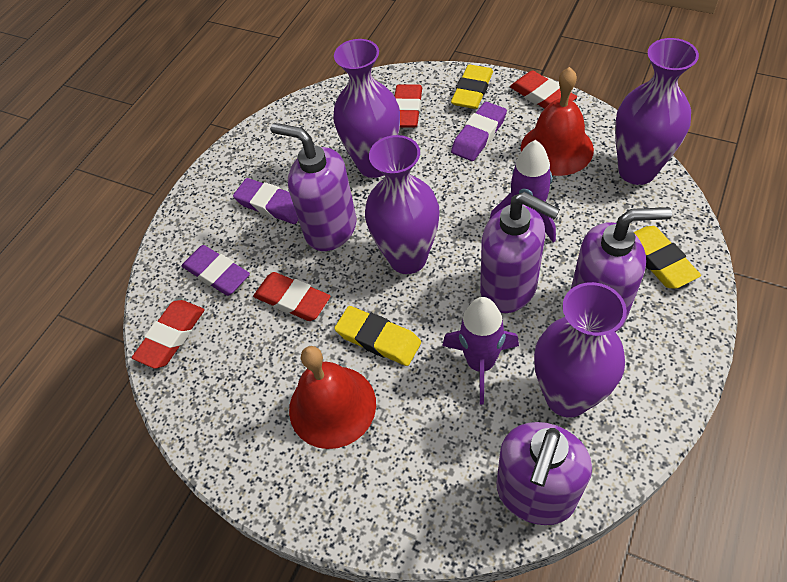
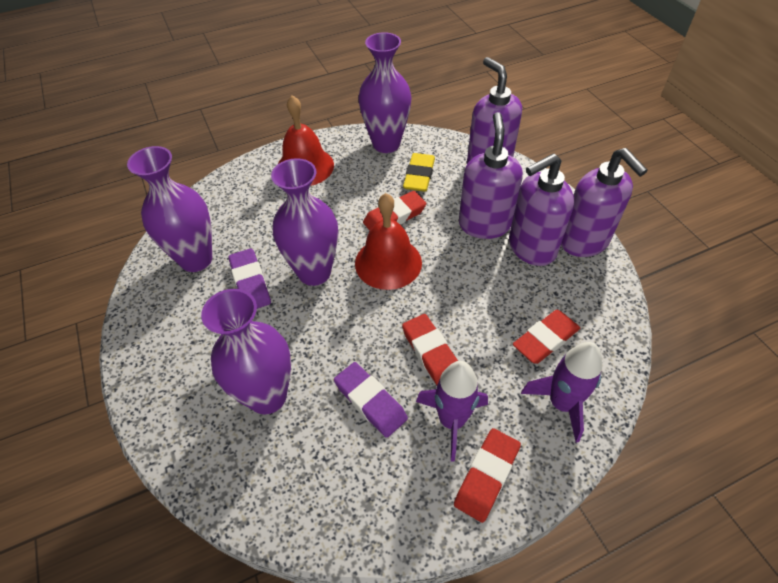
purple eraser: [182,245,250,296] [233,178,298,224] [451,102,507,161] = 3 -> [228,248,271,309] [334,362,408,438] = 2
yellow eraser: [334,306,421,366] [451,64,493,109] [634,226,701,289] = 3 -> [403,153,435,192] = 1

